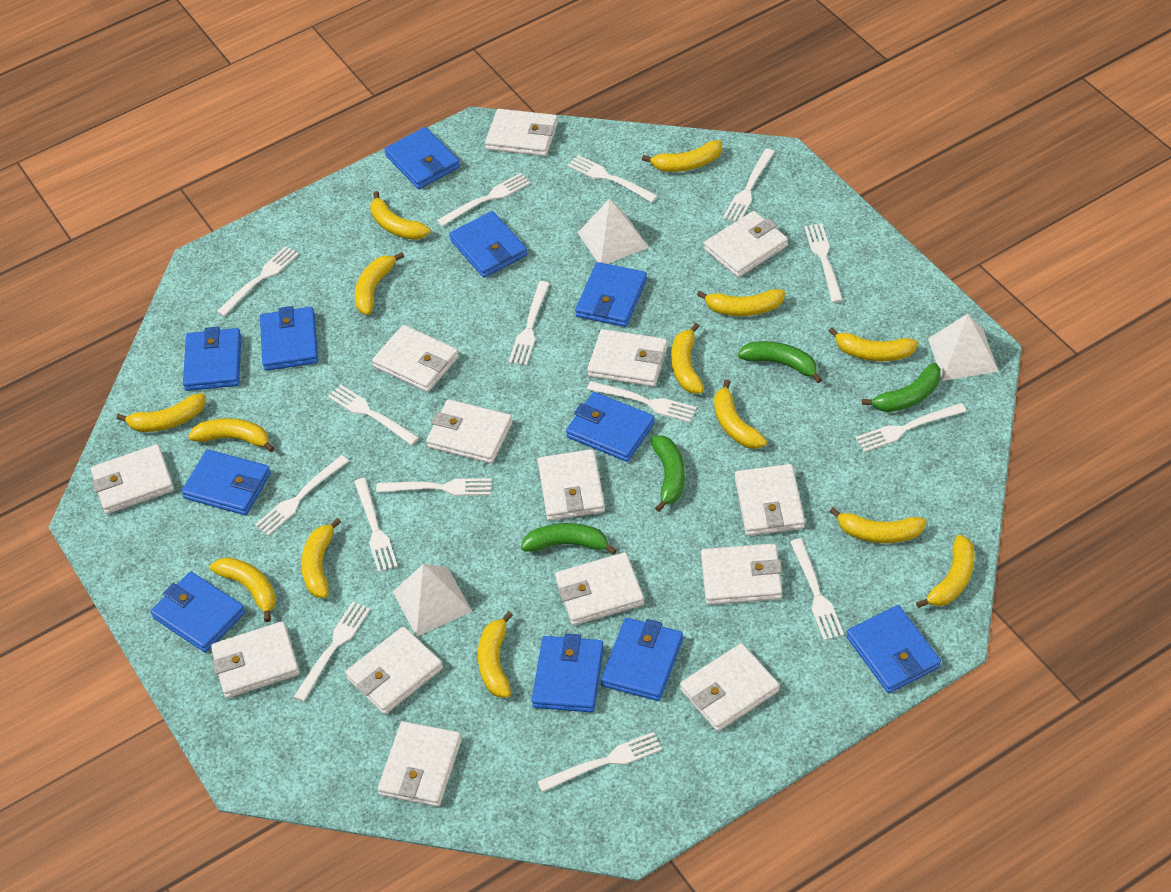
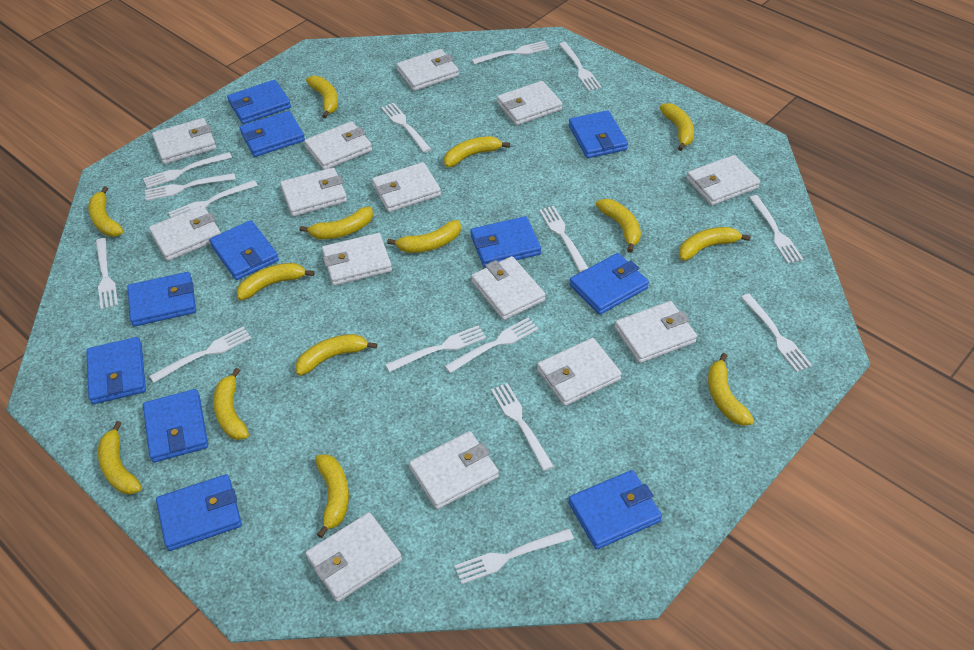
green banana: [521,523,617,555] [651,435,685,512] [738,341,822,383] [862,363,941,412] = 4 -> none = 0
white pyramid: [393,563,472,637] [578,199,649,264] [928,314,999,381] = 3 -> none = 0

